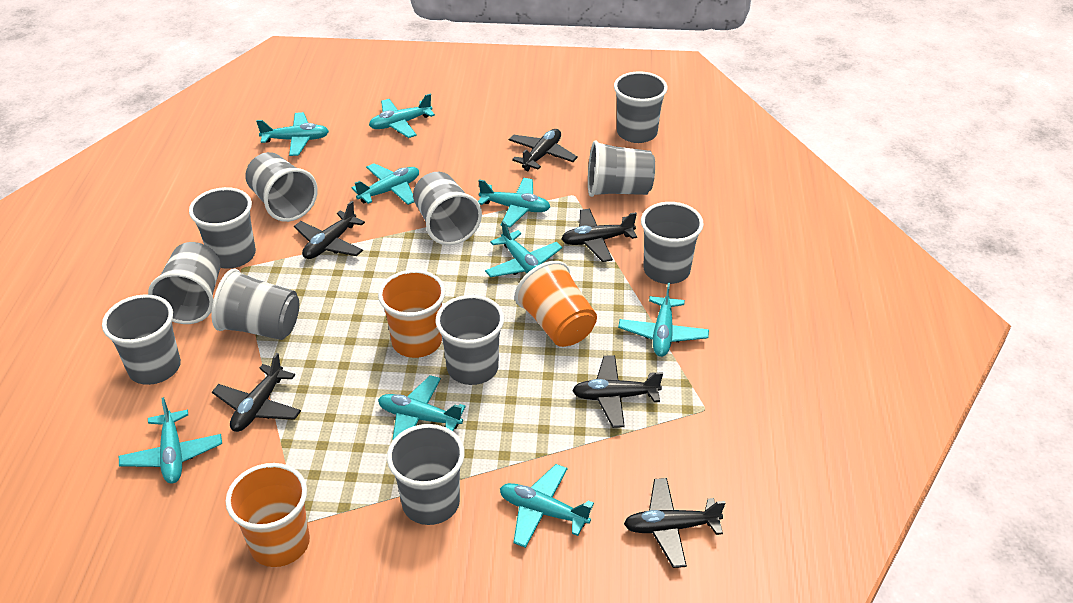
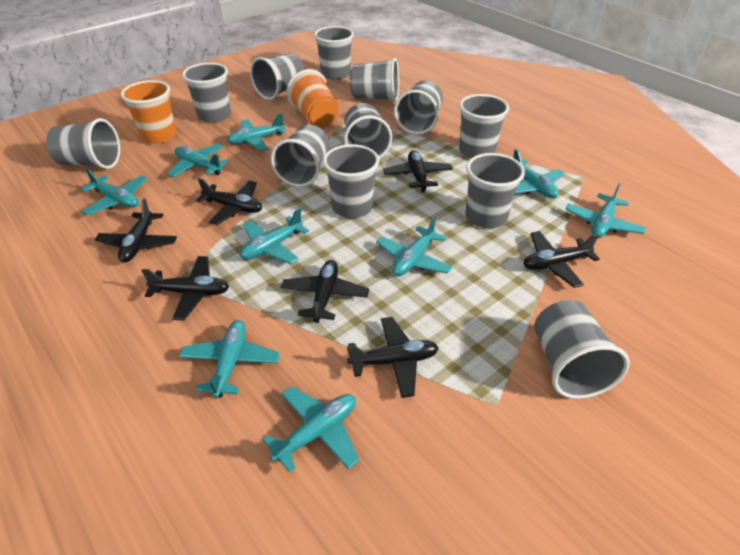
black plane: [212,353,301,432] [294,201,365,259] [509,129,578,171] [561,209,637,262] [572,355,663,428] [624,478,725,568] = 6 -> [95,198,177,262] [141,256,229,320] [196,178,262,225] [281,260,369,323] [347,317,439,398] [383,150,453,192] [524,231,600,288] = 7
grey cup: [102,294,181,385] [148,242,221,324] [189,187,256,269] [212,268,299,340] [245,152,318,222] [387,424,465,525] [413,172,482,245] [435,295,504,385] [588,140,655,197] [614,71,668,143] [641,202,704,284] = 11 -> [46,118,120,169] [182,63,231,123] [250,53,305,100] [271,124,330,187] [314,26,354,80] [323,144,379,218] [344,103,392,158] [350,58,399,102] [394,80,443,134] [459,94,509,158] [465,153,525,228] [534,300,629,399] = 12
orange cup: [226,463,310,567] [378,270,445,358] [515,261,597,347] = 3 -> [121,80,176,144] [287,69,339,127] = 2

